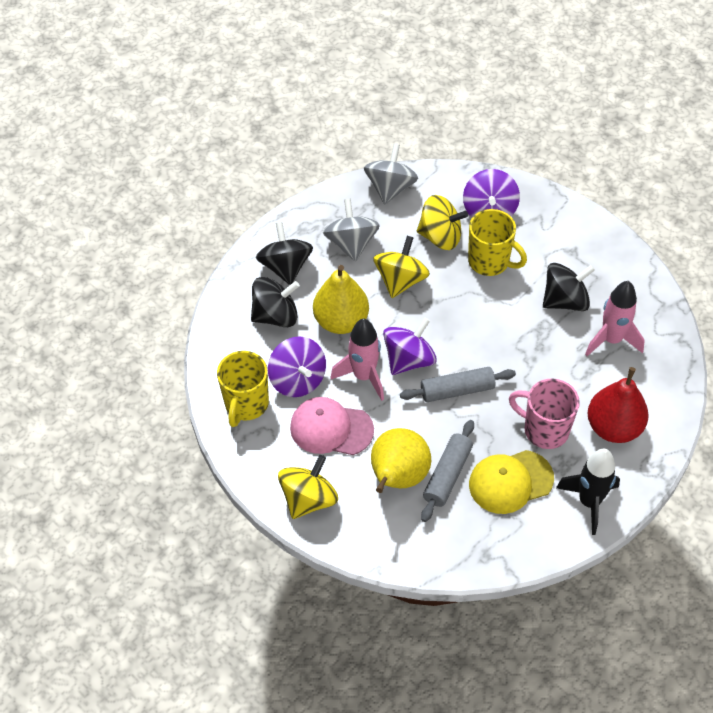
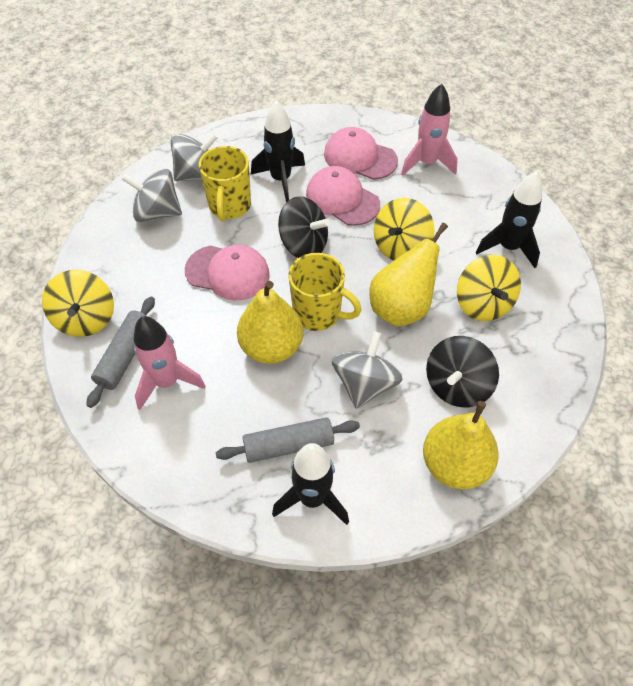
black rocket: [556,449,620,535] = 1 -> [251,101,305,203] [272,443,349,525] [476,171,542,268] = 3
black spinning top: [251,277,300,327] [256,222,313,285] [543,263,595,311] = 3 -> [278,196,330,258] [426,336,499,407] = 2
grey spinning top: [323,198,380,262] [364,144,418,204] = 2 -> [122,168,182,222] [171,133,218,181] [332,331,403,409] = 3
pink cap: [290,397,374,455] = 1 -> [185,245,270,301] [306,166,380,226] [324,127,398,180] = 3
pink mug: [509,378,580,449] = 1 -> none = 0
purple spinning top: [268,336,326,397] [383,317,437,375] [463,169,520,218] = 3 -> none = 0
red pear: [588,367,649,443] = 1 -> none = 0
yellow cap: [469,450,554,514] = 1 -> none = 0
yellow pear: [313,265,369,334] [371,428,431,493] = 2 -> [237,281,303,364] [370,223,448,326] [423,401,499,489] = 3

